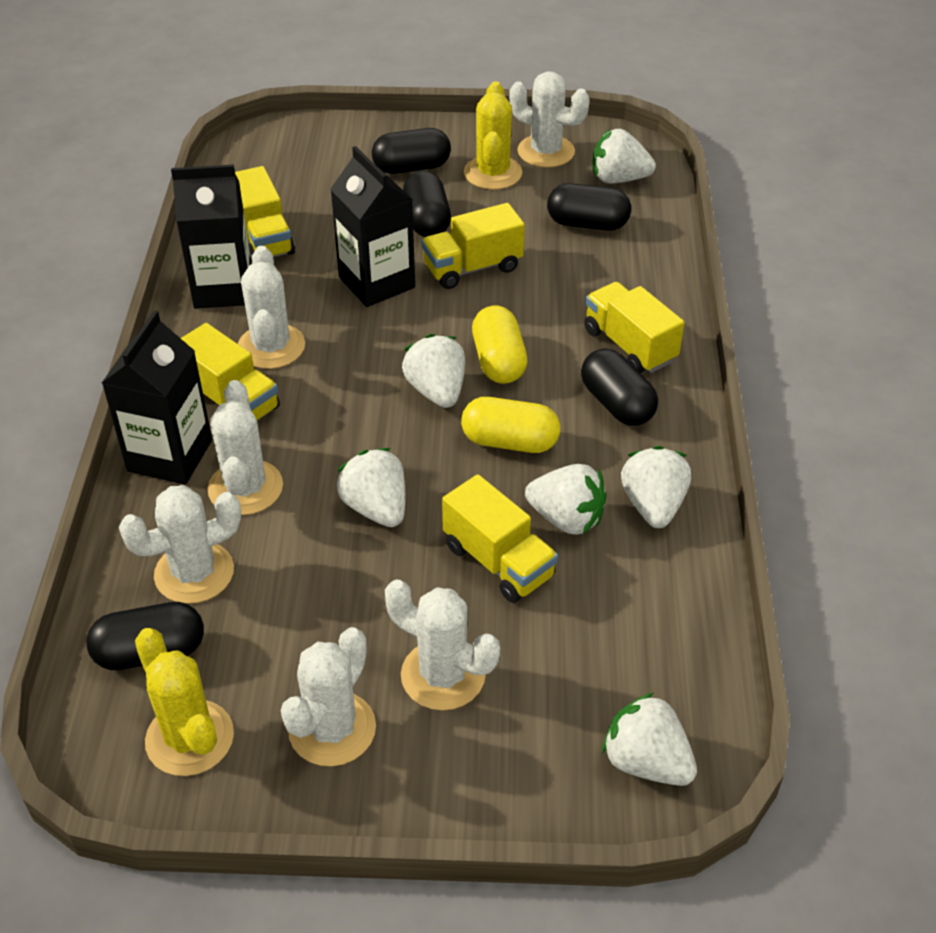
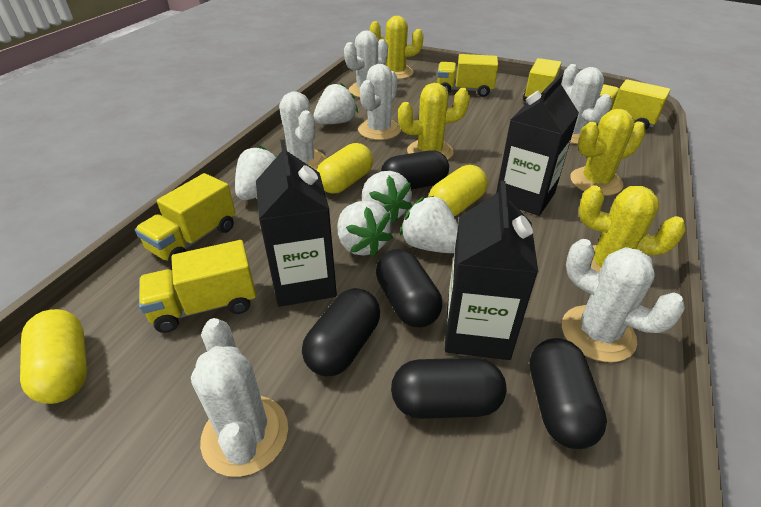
white strawberry: [336,448,405,527] [402,334,465,408] [525,464,607,534] [593,129,656,184] [602,693,697,786] [621,446,691,528] = 6 -> [235,145,277,200] [314,82,358,124] [338,201,393,257] [362,171,412,224] [400,196,458,253] = 5
yellow cactus: [135,628,234,776] [464,81,522,190] = 2 -> [370,16,424,80] [398,83,470,160] [570,109,646,196] [579,186,685,272] = 4
yellow capsule: [461,397,560,453] [472,306,527,384] = 2 -> [20,309,87,404] [317,143,373,193] [428,165,488,216] = 3

